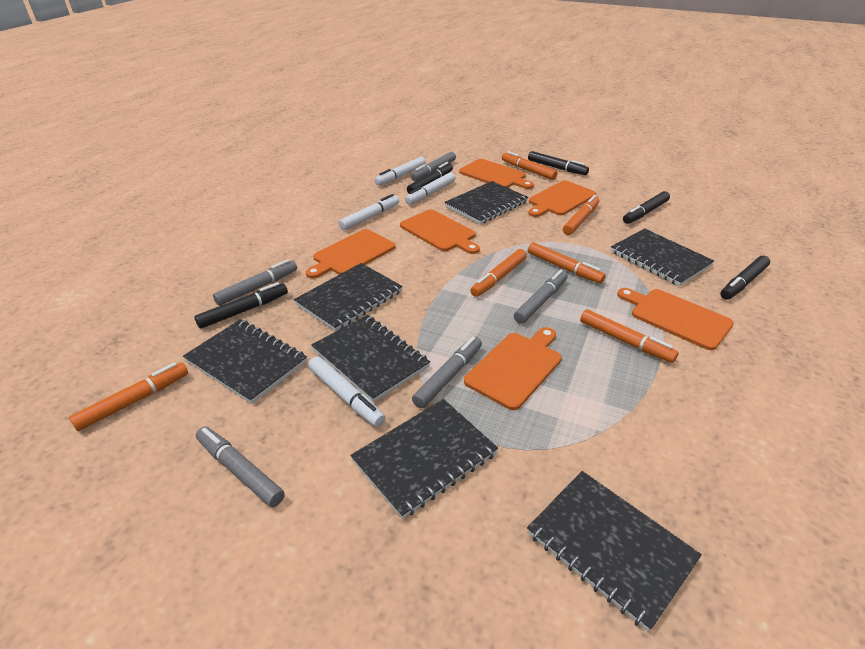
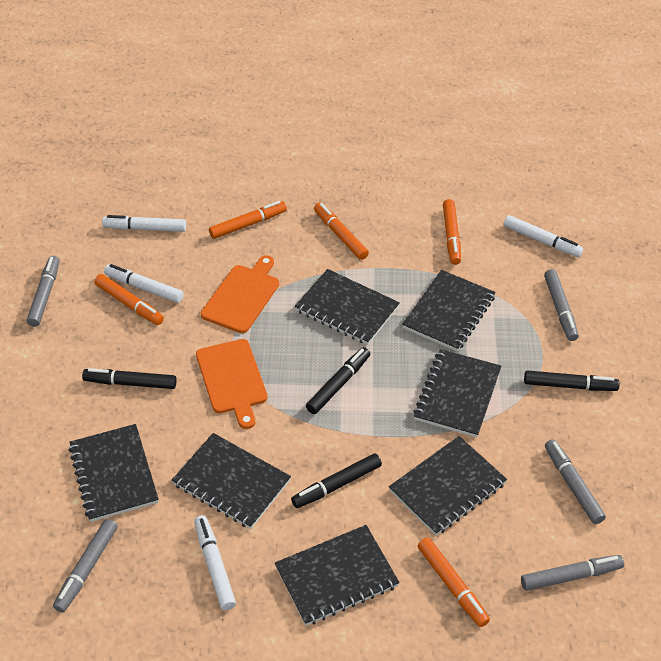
black marker: [194,282,288,329] [407,162,453,194] [528,151,589,175] [623,191,670,224] [720,255,770,300] = 5 -> [82,368,177,389] [291,453,382,508] [306,347,370,414] [524,370,620,391] = 4
orange cutting board: [306,229,395,279] [400,209,480,254] [459,159,534,189] [464,327,562,410] [528,180,596,217] [617,288,734,350] = 6 -> [196,339,268,429] [201,255,279,333] = 2
orange marker: [69,363,188,431] [470,249,527,297] [502,151,557,180] [528,242,606,284] [563,195,600,235] [580,309,679,363] = 6 -> [94,274,164,325] [209,201,287,239] [314,203,369,260] [418,537,490,627] [443,199,461,265] = 5

